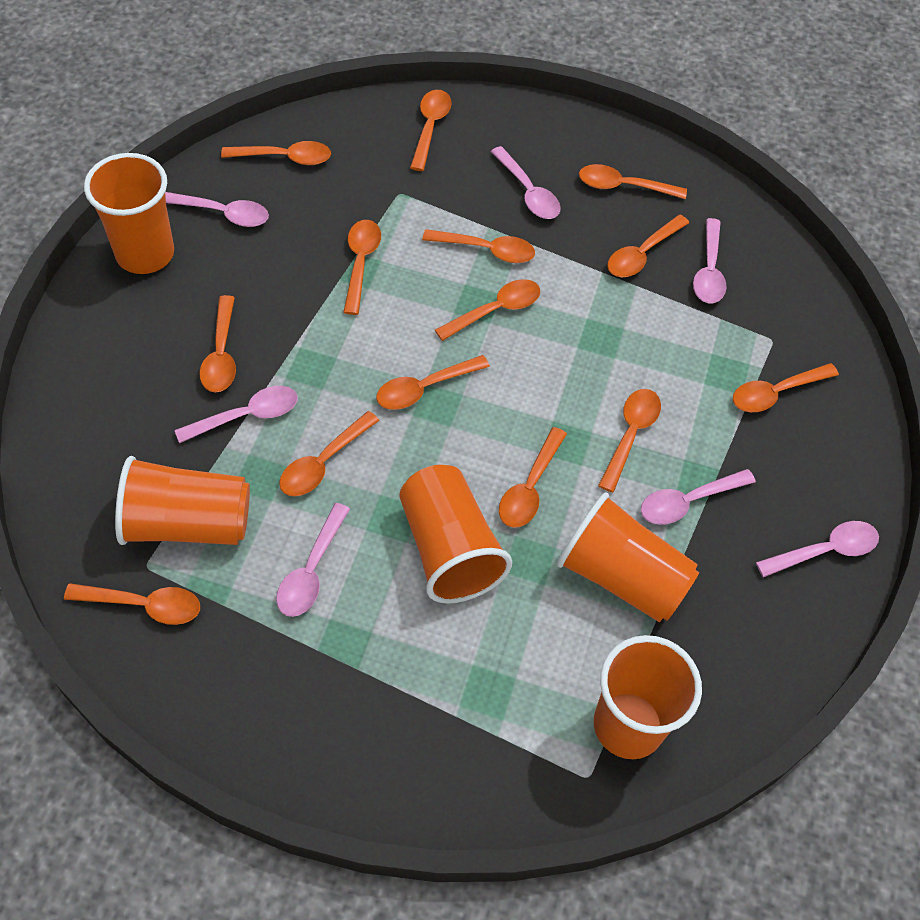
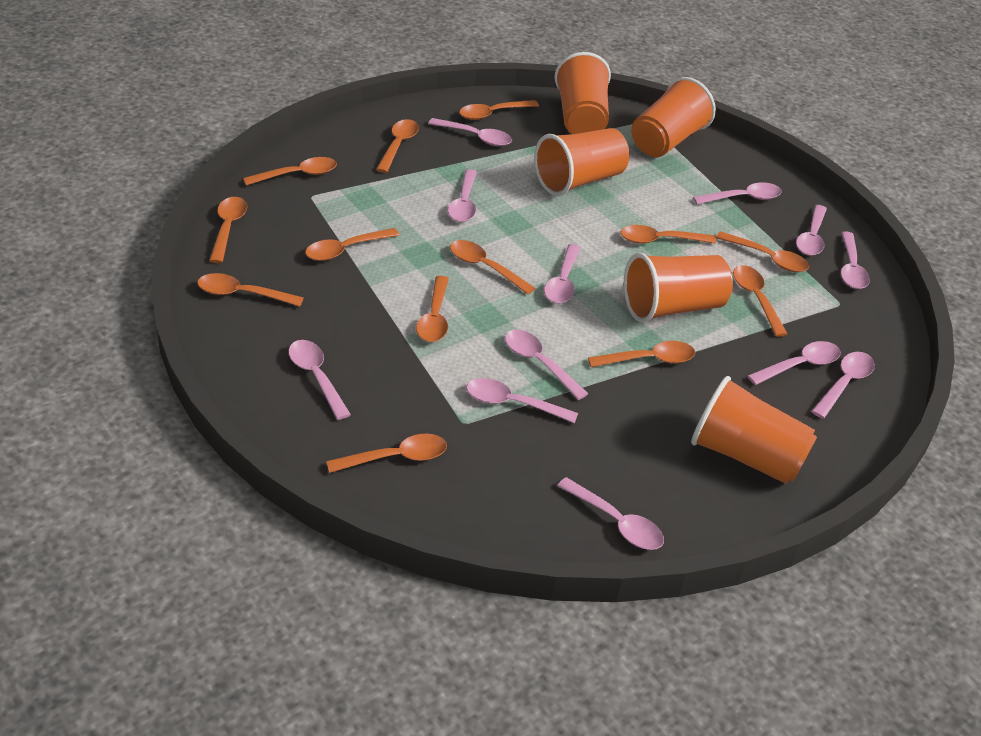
orange spoon: [64,583,200,625] [200,295,236,393] [221,141,331,165] [279,411,380,496] [343,220,381,315] [376,355,490,410] [410,90,452,171] [422,229,535,263] [435,279,540,341] [499,427,567,528] [579,164,687,199] [598,389,661,492] [607,215,689,277] [733,363,839,412] = 14 -> [197,273,304,307] [209,197,247,263] [243,157,337,186] [305,228,399,261] [326,434,447,473] [376,119,419,173] [416,276,449,342] [450,240,535,294] [459,100,539,120] [588,341,695,367] [621,225,716,244] [716,231,809,272] [733,265,788,337] = 13
pink spoon: [165,192,269,227] [175,386,298,443] [276,503,350,617] [491,146,561,219] [641,469,756,525] [693,218,727,303] [756,521,879,577] = 7 -> [288,340,351,420] [428,118,512,146] [448,169,477,222] [466,378,578,423] [505,330,588,400] [544,244,581,304] [557,477,664,550] [693,182,782,205] [748,341,841,385] [796,205,827,256] [811,352,875,418] [841,231,870,289] = 12

